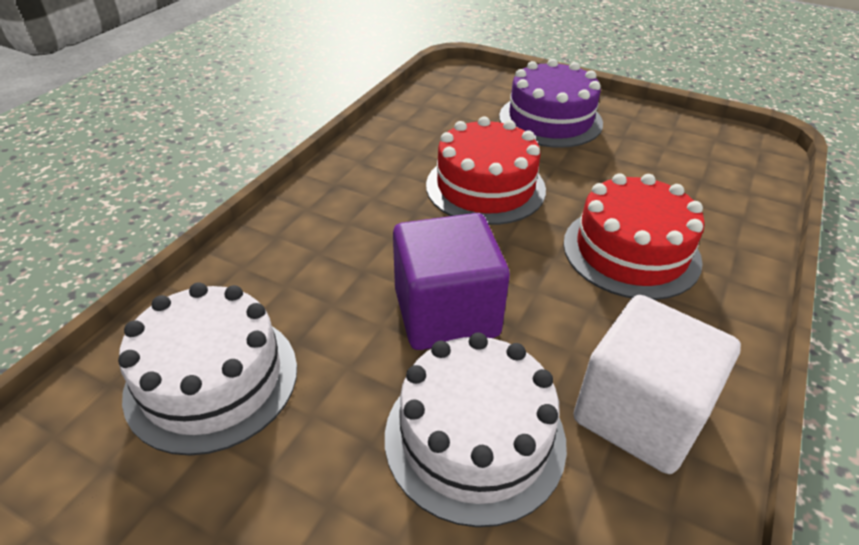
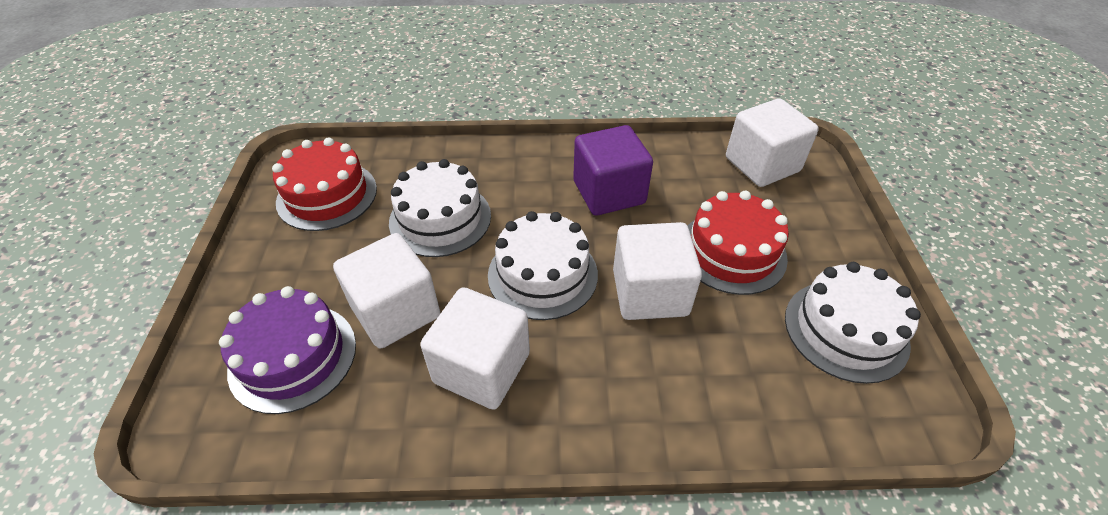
white cake: [118,283,297,456] [385,332,567,527] = 2 -> [389,159,491,257] [488,211,598,320] [785,262,921,384] = 3
white cube: [573,295,741,474] = 1 -> [333,233,440,349] [420,287,530,410] [613,222,702,320] [726,98,819,187] = 4

